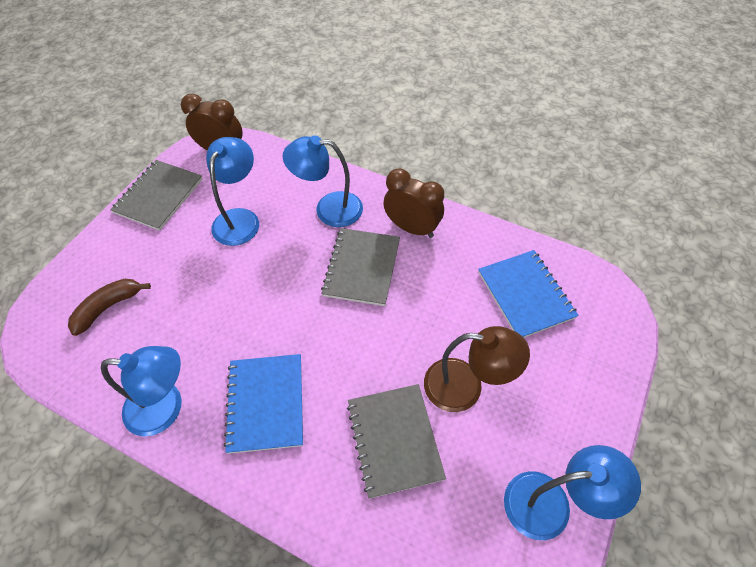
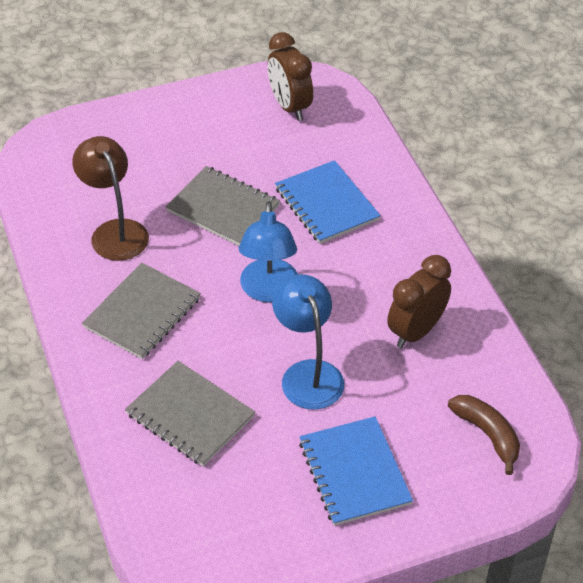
blue lamp: [101,346,182,436] [206,137,259,246] [283,135,363,227] [504,445,641,540] = 4 -> [239,201,298,302] [272,274,344,410] = 2

